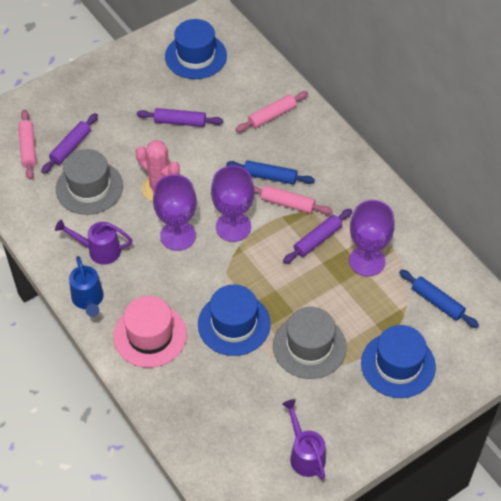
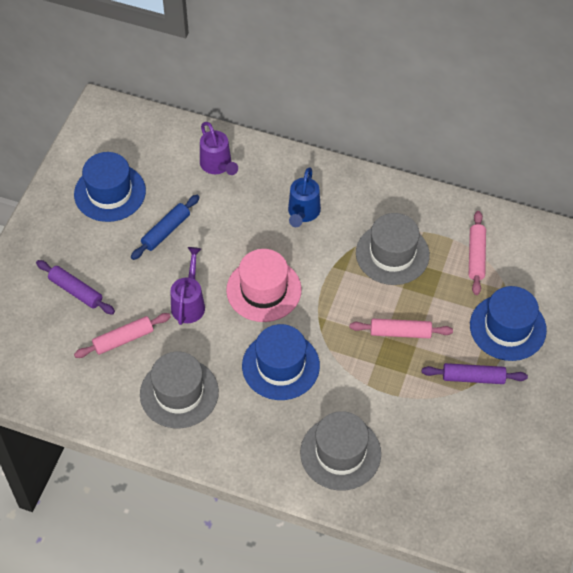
blue rolling pin: [226,160,315,184] [399,269,479,328] = 2 -> [131,195,200,260] = 1
grey hat: [56,149,123,215] [273,307,347,379] = 2 -> [140,351,219,428] [300,411,381,490] [356,213,430,285] = 3
pink cactus: [136,140,180,202] = 1 -> none = 0
purple goblet: [153,174,197,251] [211,165,254,242] [349,200,395,276] = 3 -> none = 0
purple rolling pin: [41,113,98,174] [137,108,223,127] [283,209,352,264] = 3 -> [36,260,115,315] [422,363,528,384] = 2

